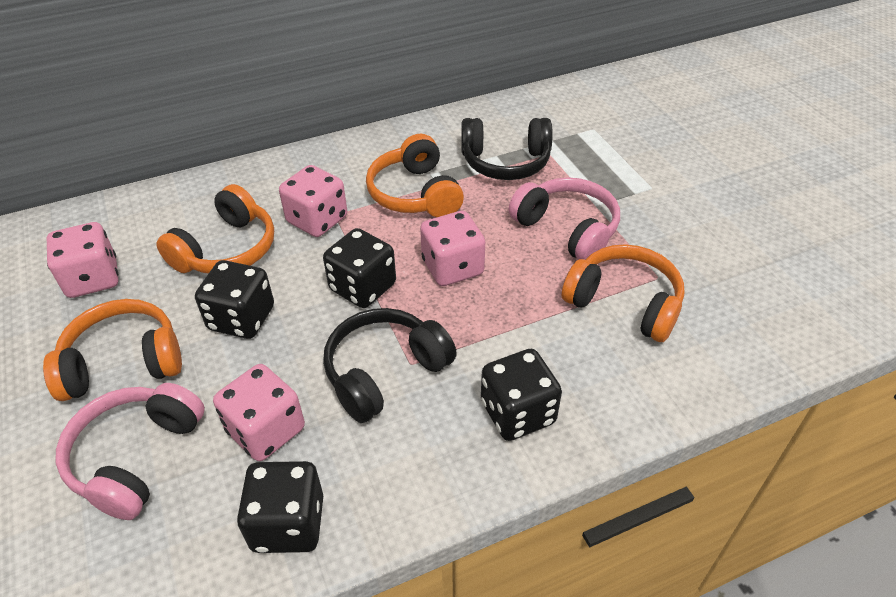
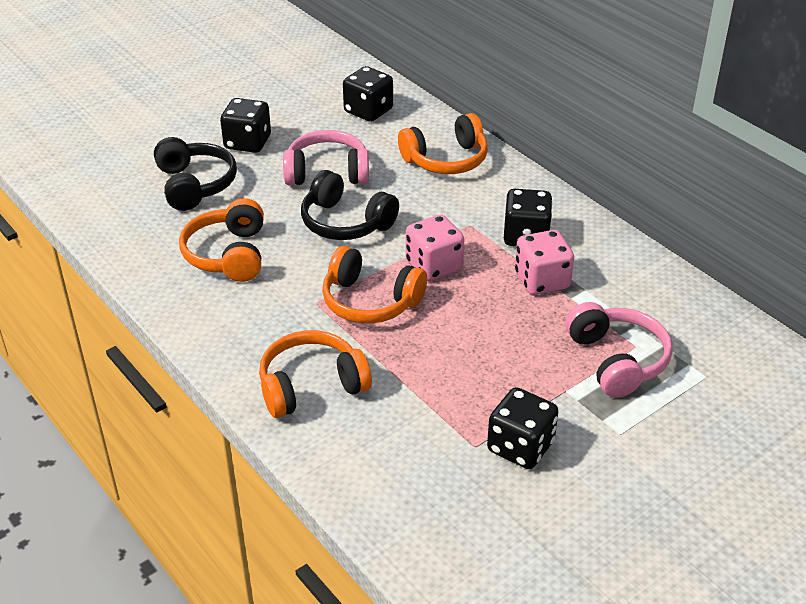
pink dice: [47,222,118,298] [213,364,305,461] [279,165,347,237] [420,211,485,286] = 4 -> [406,215,464,281] [515,230,574,295] = 2

